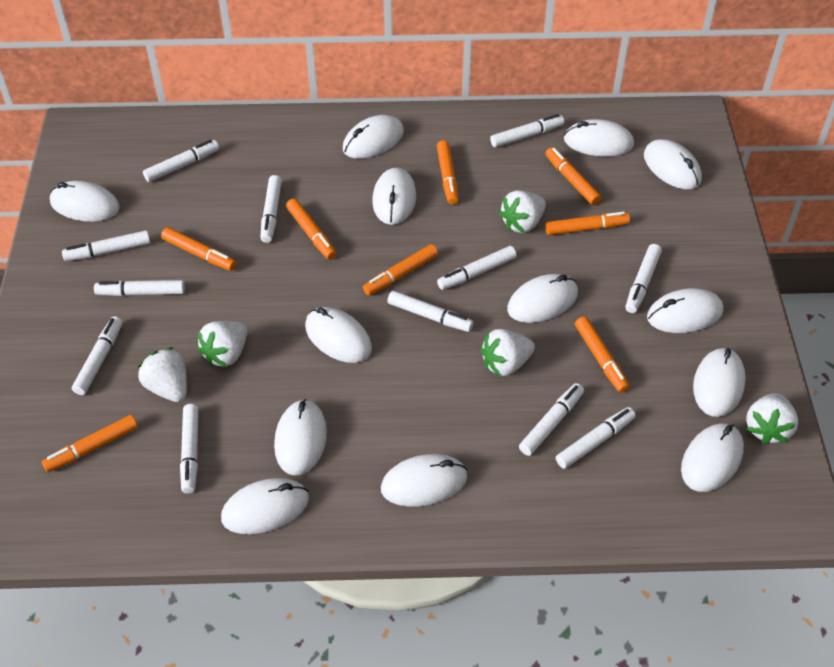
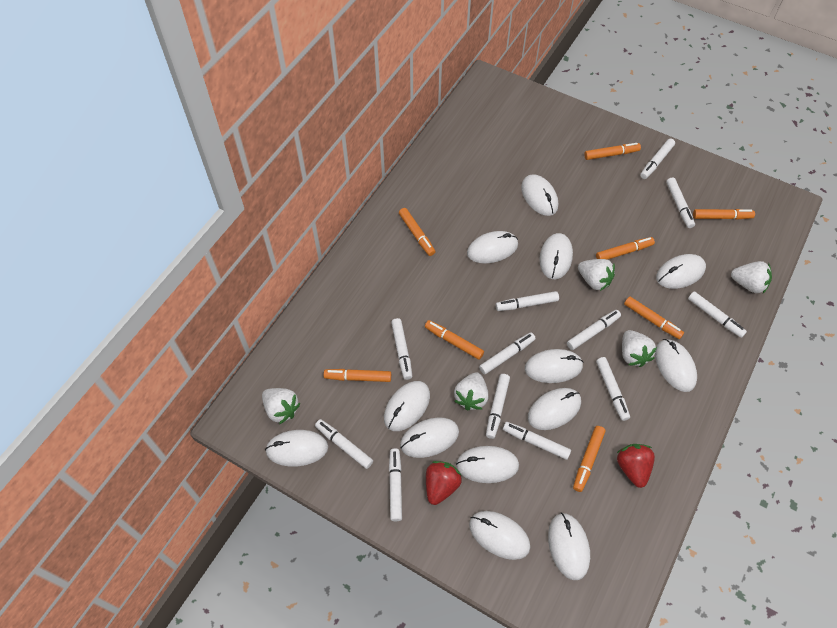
red strawberry: none = 0 -> [426,461,462,505] [617,444,655,488] = 2

